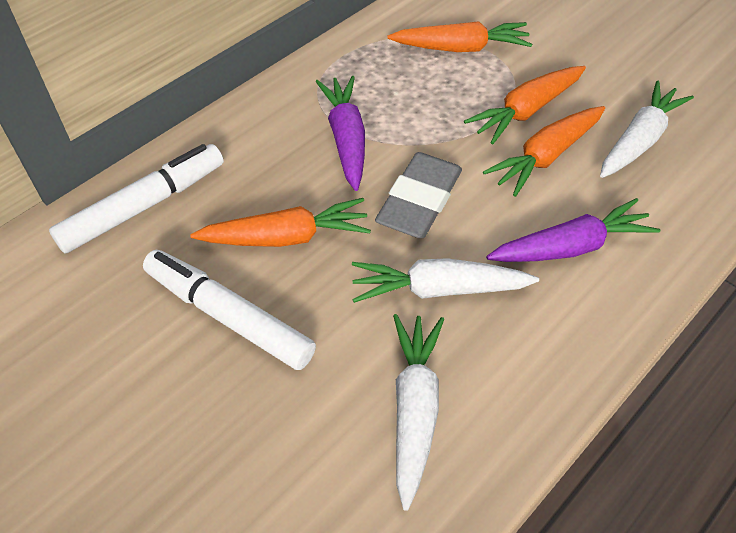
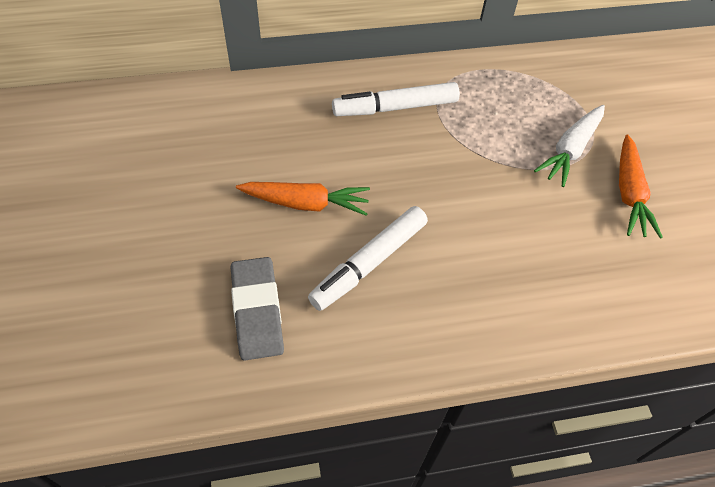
orange carrot: [190,198,371,247] [387,22,532,52] [464,66,586,144] [483,106,605,197] = 4 -> [236,182,370,216] [619,134,663,239] = 2
purple carrot: [315,76,365,191] [486,198,660,262] = 2 -> none = 0
white carrot: [352,258,539,303] [393,314,444,511] [600,80,694,178] = 3 -> [534,105,605,187] = 1

